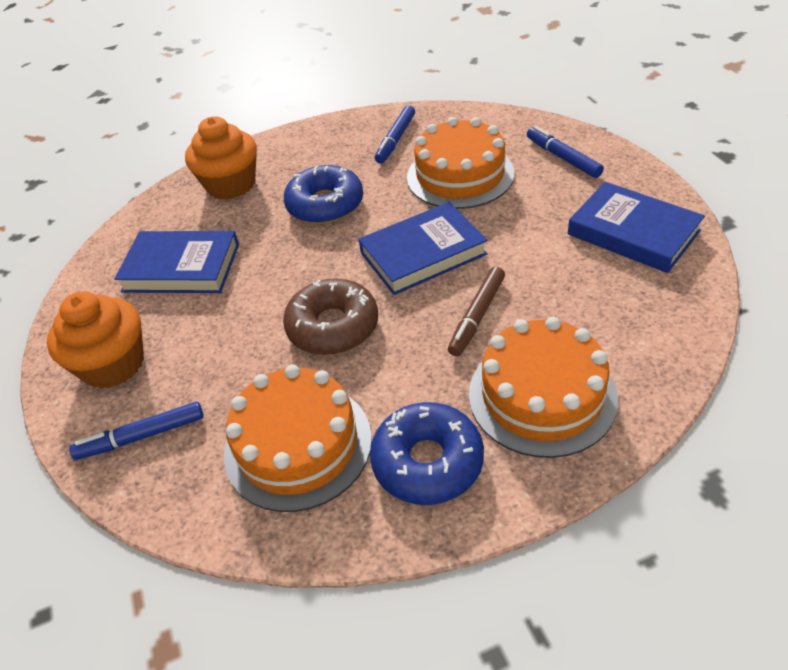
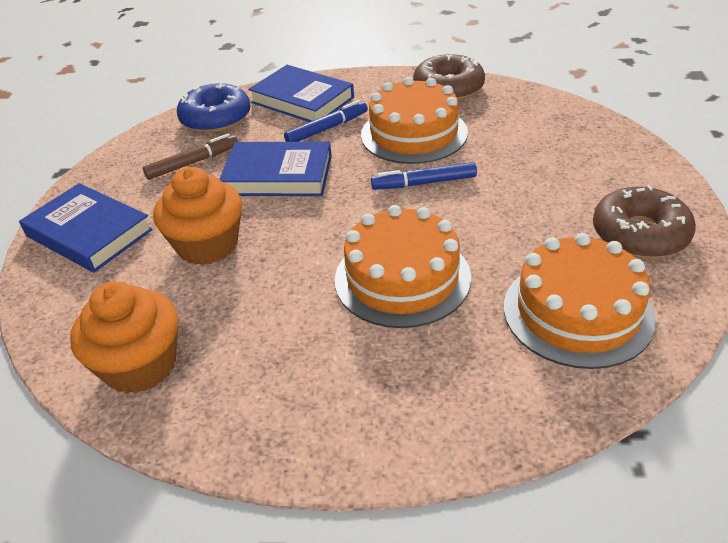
blue donut: [284,165,363,224] [370,402,484,505] = 2 -> [177,83,251,133] = 1
blue marker: [69,402,204,460] [375,105,415,164] [527,126,604,178] = 3 -> [284,100,368,142] [371,162,477,190] = 2
brown donut: [283,278,378,355] = 1 -> [413,54,485,100] [593,185,696,258] = 2

